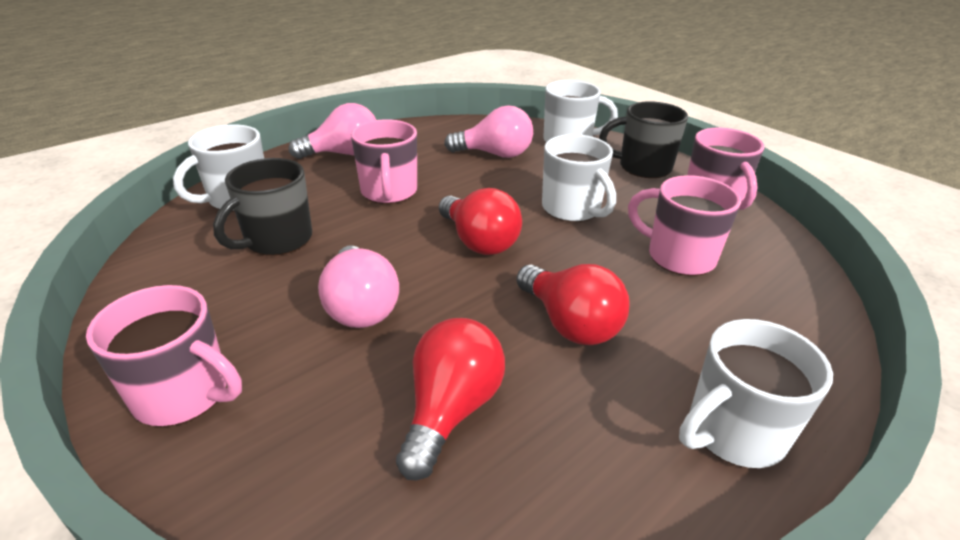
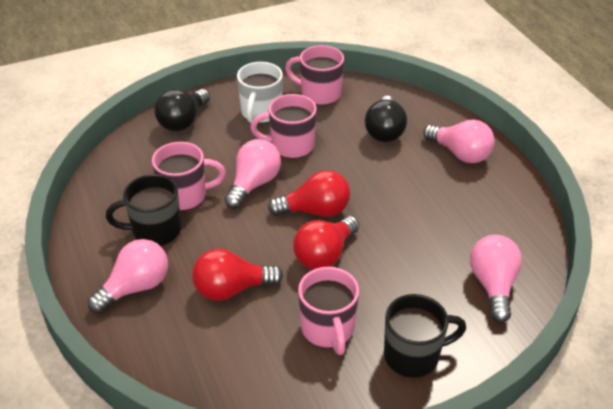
black light bulb: none = 0 -> [154,89,210,131] [365,96,407,142] = 2
pink light bulb: [289,103,376,159] [318,246,399,328] [444,105,533,158] = 3 -> [88,239,168,313] [224,139,281,209] [423,120,495,163] [470,235,522,323] = 4
white mug: [173,124,264,212] [542,134,616,222] [543,80,618,142] [679,319,833,469] = 4 -> [237,62,283,123] = 1

